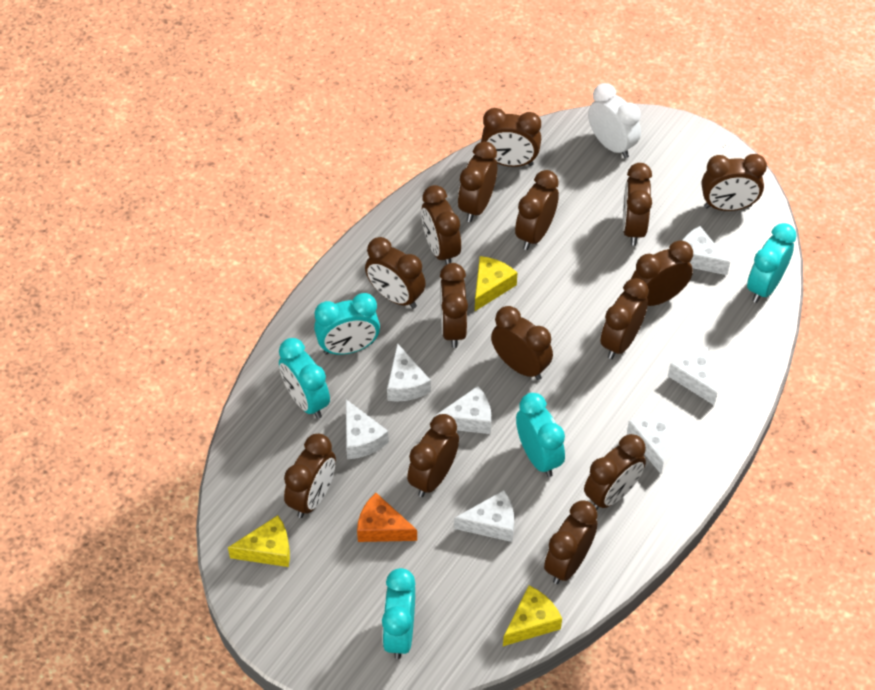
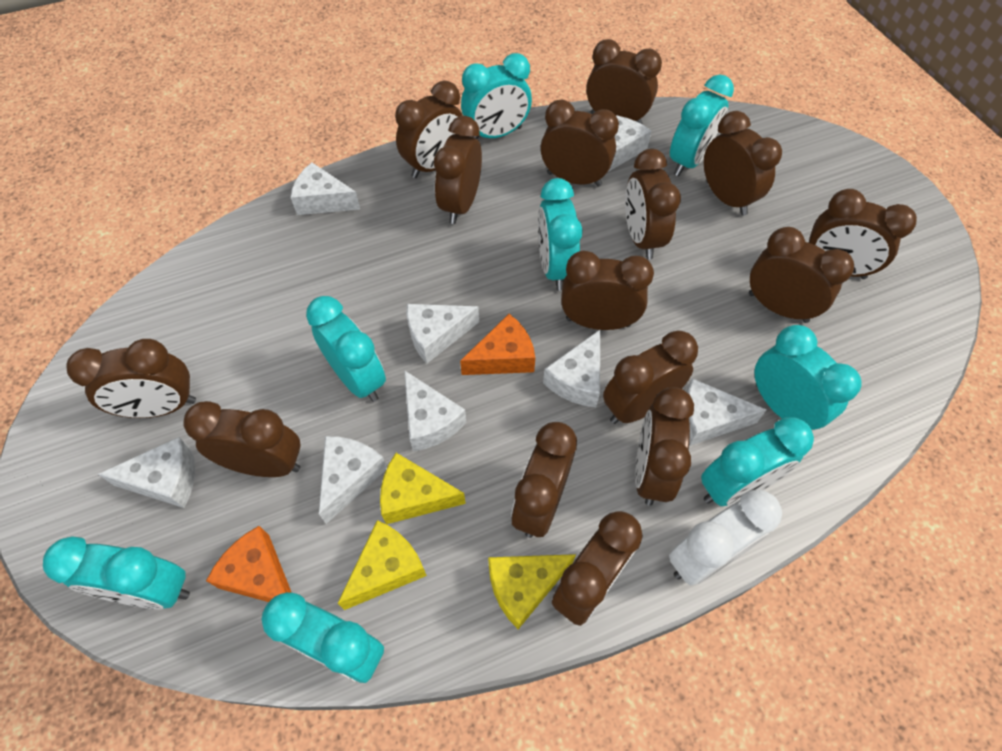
orange cheese: [357,493,417,542] = 1 -> [206,526,292,602] [460,314,535,375] = 2
turquoise clock: [279,338,330,419] [314,293,380,355] [382,568,415,659] [516,393,565,477] [747,223,797,303] = 5 -> [43,536,190,609] [262,592,384,683] [306,296,386,402] [461,53,532,139] [538,178,583,290] [670,74,734,176] [701,417,814,506] [754,325,861,430] = 8
white cheese: [346,399,389,459] [387,343,431,402] [434,386,491,434] [454,490,514,542] [627,414,673,474] [668,347,717,405] [682,226,730,275] = 7 -> [98,437,195,508] [291,163,360,215] [319,436,387,524] [404,370,466,451] [407,304,479,363] [543,330,600,407] [608,115,652,172] [686,378,766,446] = 8

